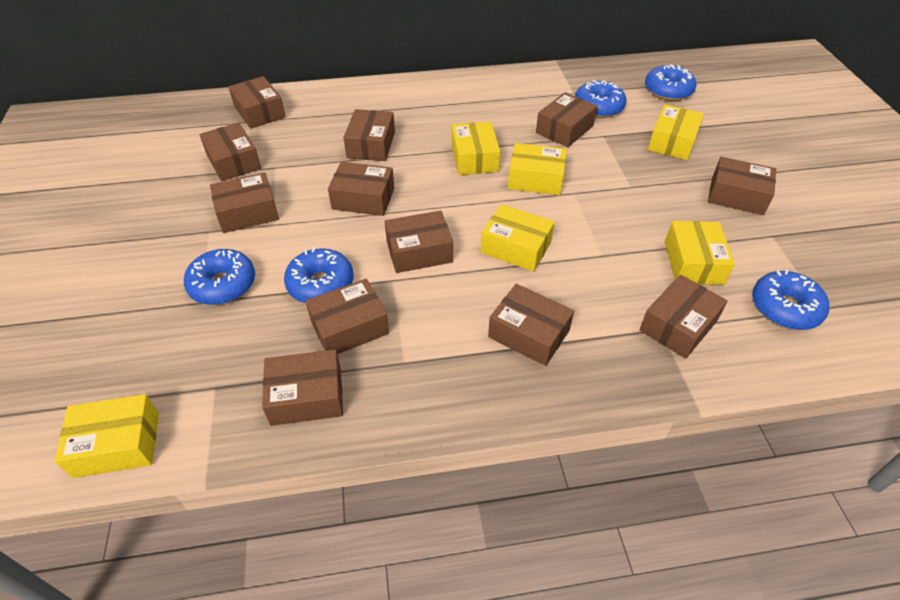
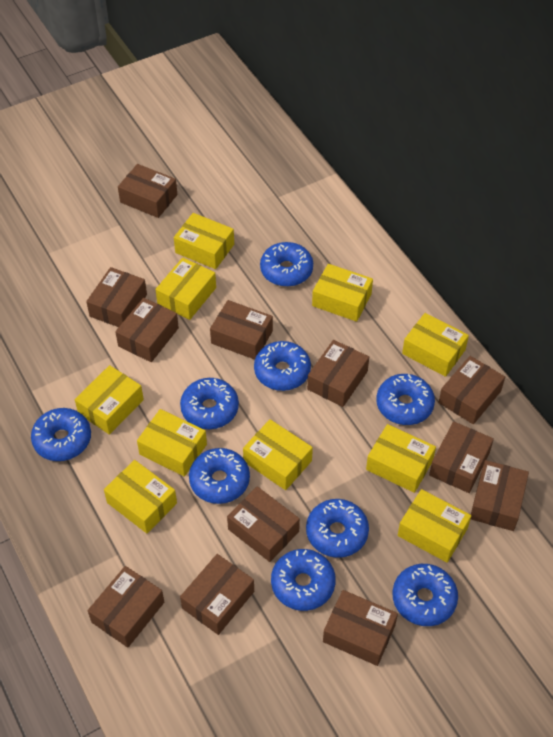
blue donut: [184,249,255,305] [284,248,353,303] [575,80,626,118] [645,64,697,101] [752,270,829,330] = 5 -> [31,408,91,461] [180,378,239,429] [189,448,250,504] [254,341,311,391] [260,242,313,287] [271,549,336,611] [306,499,369,558] [376,374,435,425] [393,564,458,626] = 9
yellow box: [54,394,159,478] [451,122,500,175] [481,204,555,272] [508,143,567,195] [648,104,704,160] [665,221,735,285] = 6 -> [75,365,144,435] [104,460,177,533] [137,409,207,477] [155,258,216,320] [174,213,234,269] [243,419,313,490] [312,264,373,322] [366,424,436,493] [398,489,471,563] [402,313,469,377] = 10

